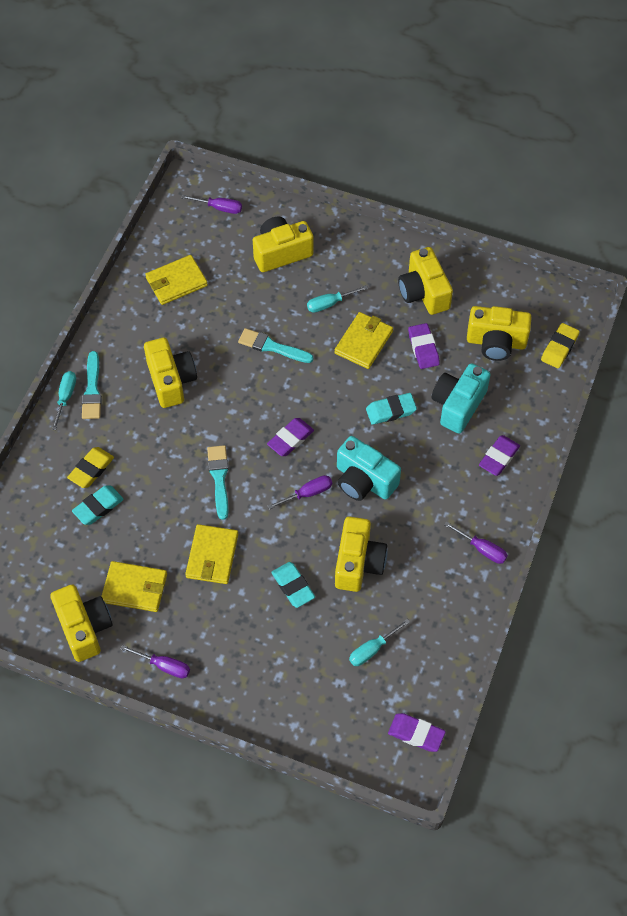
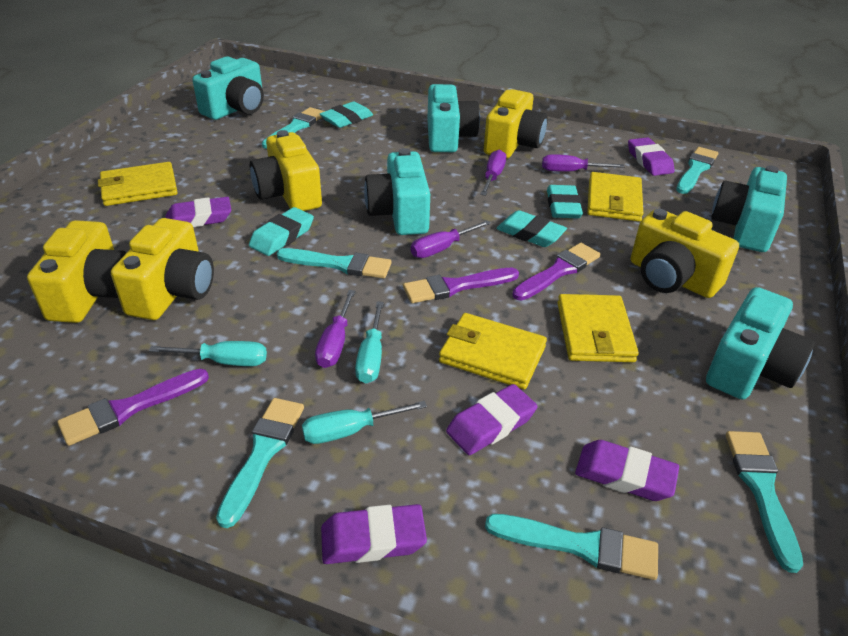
purple brush: none = 0 -> [57,369,209,446] [403,268,519,303] [512,243,600,300] = 3
purple eraser: [267,418,314,456] [388,713,446,752] [408,323,440,369] [479,435,520,476] = 4 -> [166,197,231,227] [321,504,427,564] [446,384,538,455] [575,440,679,501] [628,137,675,176] = 5
turquoise brush: [82,351,102,419] [207,445,228,520] [238,328,313,363] = 3 -> [216,398,304,528] [262,107,325,149] [277,248,391,279] [485,514,658,580] [676,147,718,194] [726,431,803,573] = 6
turquoise camera: [337,436,401,501] [432,363,491,434] = 2 -> [192,56,264,120] [364,148,430,235] [427,84,480,152] [706,287,815,399] [711,165,787,252] = 5
turquoise eraser: [72,486,124,525] [271,562,315,608] [366,393,417,425] = 3 -> [249,207,314,256] [320,102,373,128] [496,210,567,247] [547,185,583,218] = 4
yellow camera: [50,584,113,662] [144,338,197,408] [253,217,314,272] [335,516,387,592] [398,247,453,315] [467,306,532,361] = 6 -> [27,220,127,323] [111,218,214,320] [250,130,322,211] [484,89,548,159] [631,208,739,298] = 5
yellow eraser: [67,447,114,488] [541,323,580,368] = 2 -> none = 0

